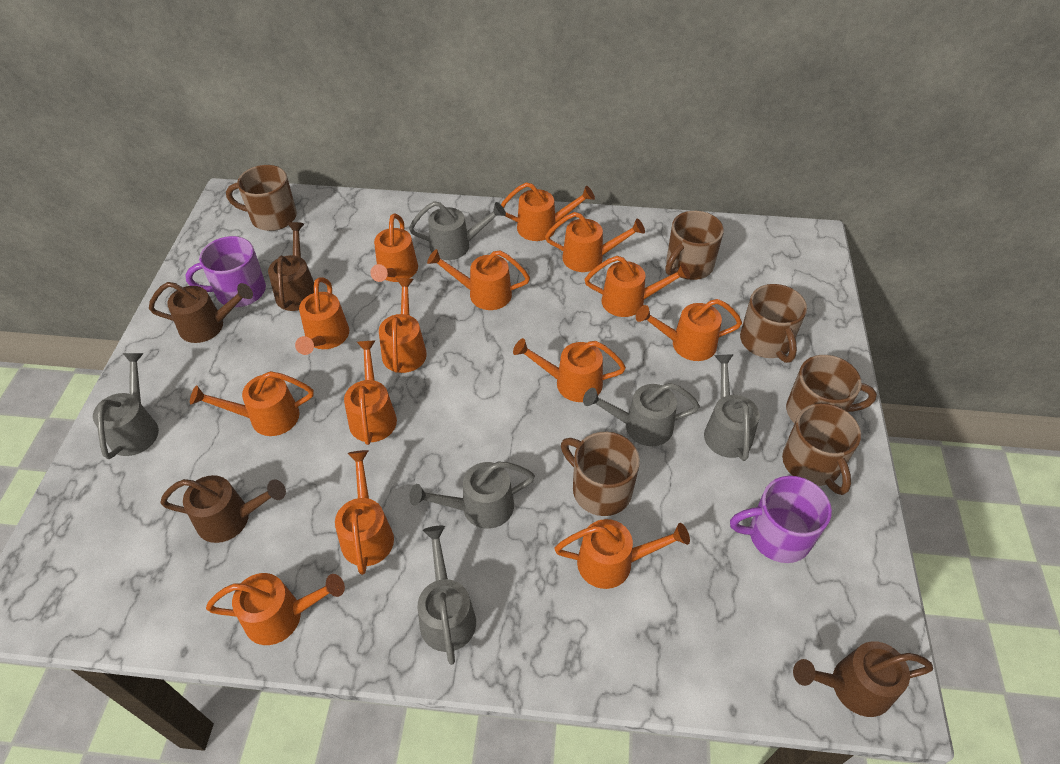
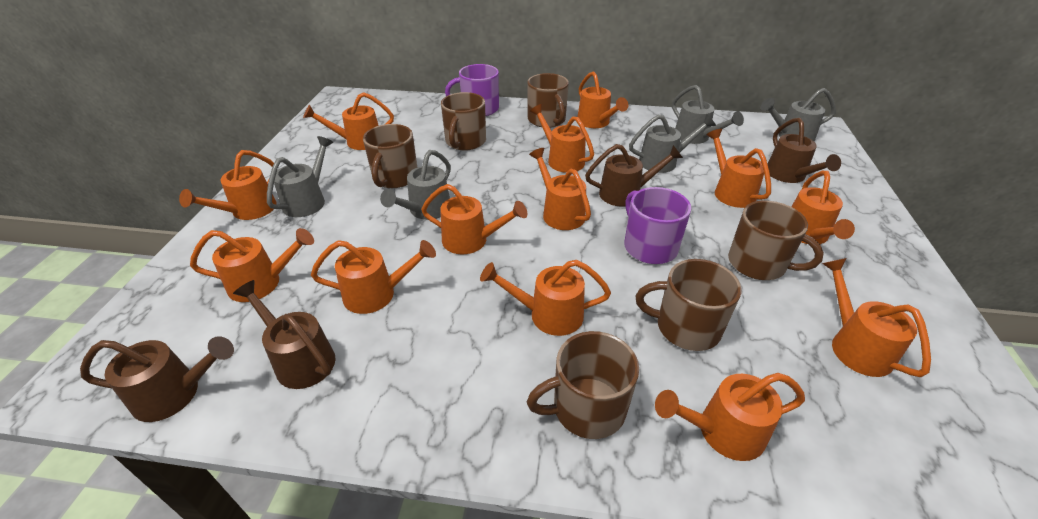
grey watering can: [93,353,159,459] [409,201,506,260] [409,462,535,529] [418,526,476,665] [583,383,700,446] [704,354,760,461] = 6 -> [267,136,333,217] [380,150,451,220] [629,114,716,173] [672,85,744,144] [760,88,836,141] = 5
orange watering can: [190,371,314,436] [206,573,345,645] [295,277,349,355] [335,450,394,575] [344,340,397,445] [370,214,418,282] [379,278,427,373] [427,249,530,310] [501,182,595,241] [513,338,626,402] [545,212,645,272] [555,519,690,589] [585,256,690,317] [636,299,742,361] = 14 -> [179,150,277,220] [190,228,314,302] [303,92,394,150] [311,240,436,314] [421,184,527,254] [480,260,611,336] [529,148,591,230] [530,104,594,173] [577,71,628,128] [655,373,805,461] [706,129,771,208] [791,171,855,244] [822,258,931,377] = 13

